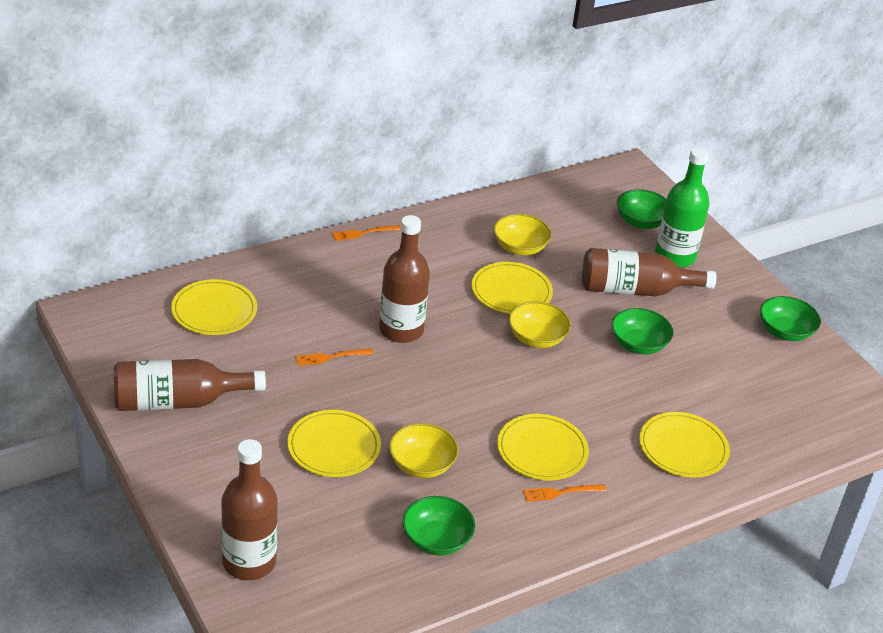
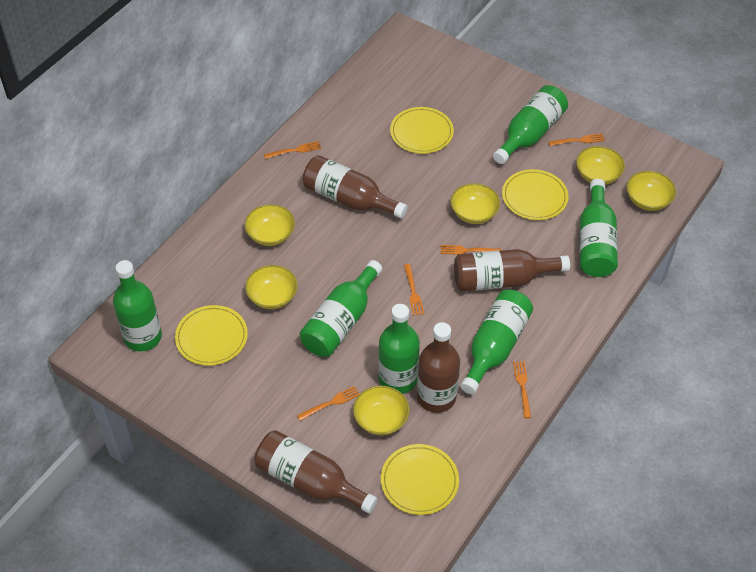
green bottle: [655,148,710,268] = 1 -> [113,260,162,351] [300,260,382,357] [378,304,420,394] [461,290,533,394] [493,85,568,164] [580,179,618,277] = 6
green bowl: [402,496,475,555] [611,308,673,354] [617,189,667,229] [760,296,821,341] = 4 -> none = 0
orange fork: [296,349,374,366] [332,225,401,241] [523,484,606,502] = 3 -> [264,141,321,159] [297,386,360,421] [404,264,424,316] [441,245,502,255] [513,361,531,418] [548,133,605,146] = 6
yellow bowl: [389,423,458,478] [494,214,551,255] [509,301,571,348] = 3 -> [245,204,295,246] [245,265,298,309] [353,386,409,436] [451,183,500,224] [576,146,625,185] [627,171,676,211] = 6
yellow plate: [171,279,257,335] [288,410,381,477] [472,262,553,314] [497,414,589,480] [639,412,730,478] = 5 -> [175,305,248,366] [381,444,459,515] [390,107,454,154] [502,169,569,220] = 4

